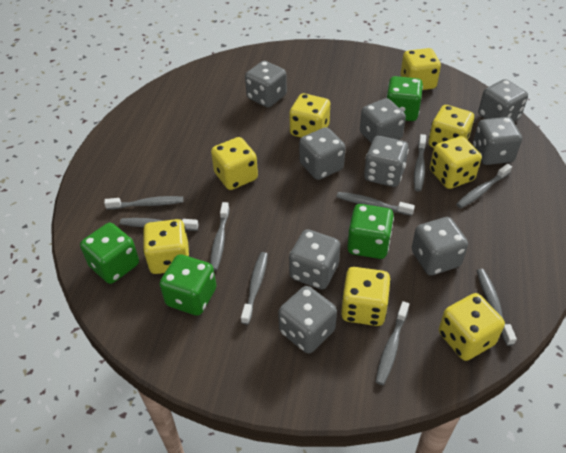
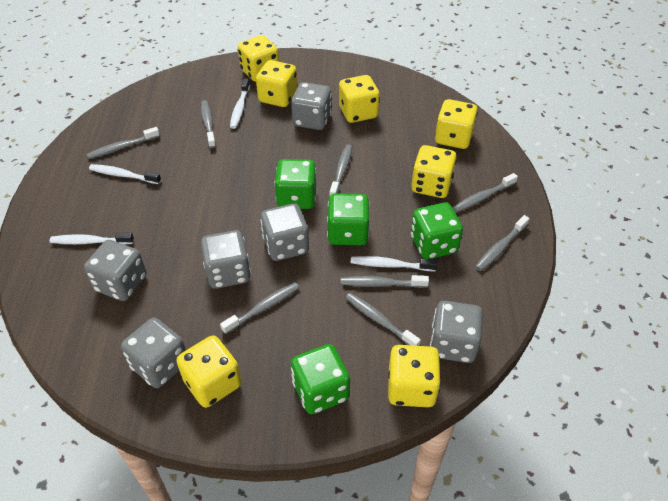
grey dice: [245,61,287,108] [278,286,337,354] [289,229,340,290] [299,127,345,180] [360,98,406,143] [364,136,409,187] [411,217,468,275] [473,117,522,165] [478,79,528,121] = 9 -> [84,240,147,301] [121,317,186,388] [201,230,251,289] [260,203,309,261] [291,82,332,130] [430,301,483,363] = 6
grey toothbrush: [104,196,184,210] [120,218,199,231] [210,202,230,271] [241,252,268,325] [337,192,415,216] [375,301,409,385] [414,134,426,191] [456,164,512,208] [477,269,517,346] = 9 -> [87,127,160,159] [201,100,216,148] [220,282,299,334] [329,145,352,198] [341,275,429,288] [345,293,421,346] [452,173,518,212] [475,215,530,271] = 8
white toothbrush: none = 0 -> [50,232,134,244] [89,164,161,184] [230,78,250,129] [351,256,437,271] = 4
yellow dice: [143,219,189,274] [211,137,258,190] [289,93,330,138] [341,267,391,326] [401,48,441,90] [428,105,474,148] [430,136,482,189] [439,293,505,361] = 8 -> [176,335,242,408] [238,35,279,82] [256,60,297,107] [339,75,380,123] [388,345,441,407] [411,145,457,198] [435,99,478,149] = 7

